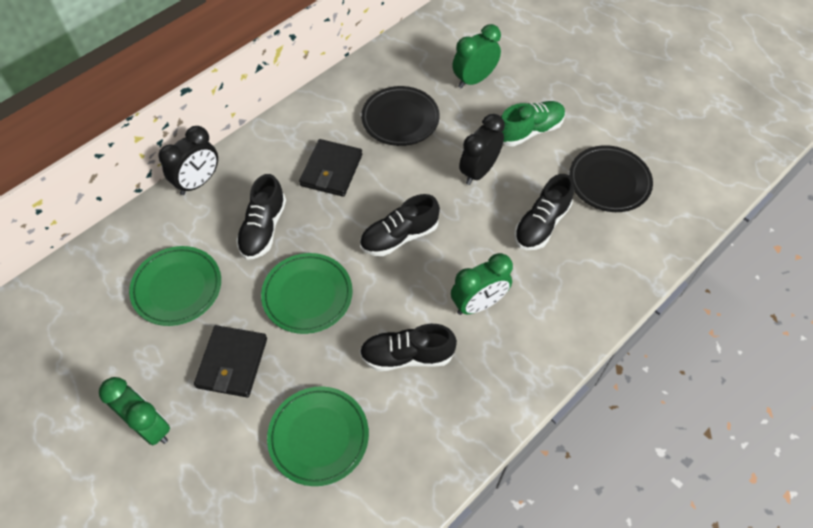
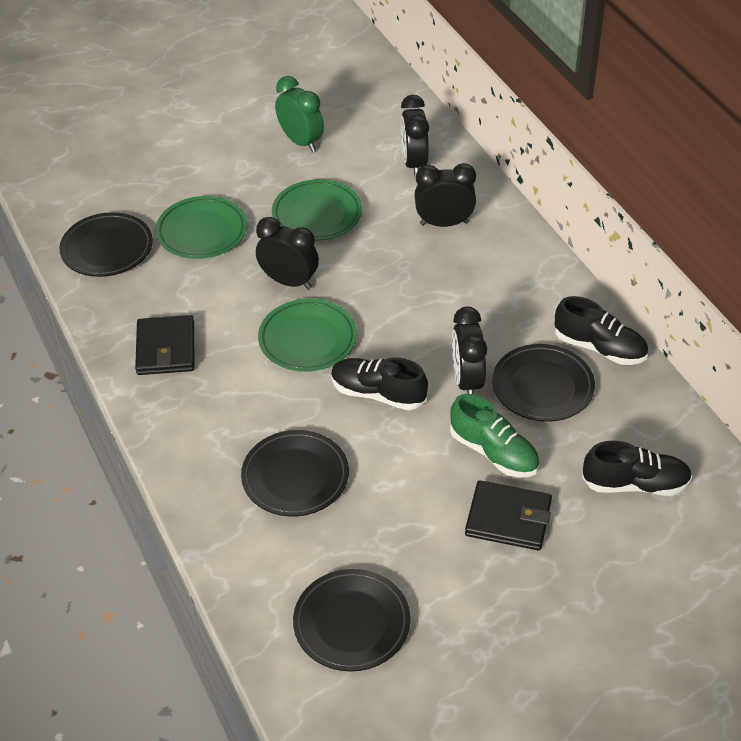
black clock: [158,126,218,195] [459,114,505,185] = 2 -> [256,217,319,290] [401,95,429,177] [414,163,476,227] [452,307,487,394] = 4
black plate: [361,86,440,146] [569,145,653,212] = 2 -> [59,212,153,277] [241,430,349,517] [293,569,411,672] [492,344,595,422] = 4
black shoe: [236,174,286,260] [360,194,440,256] [360,324,457,371] [514,174,574,250] = 4 -> [331,358,428,410] [555,296,648,365] [582,441,692,496] = 3
green clock: [99,377,170,445] [451,253,513,315] [452,24,501,89] = 3 -> [275,76,324,152] = 1

